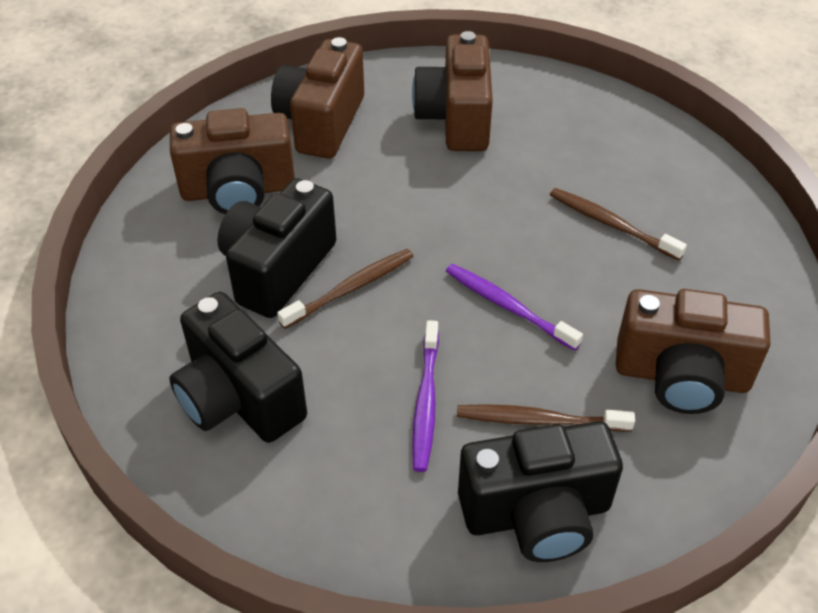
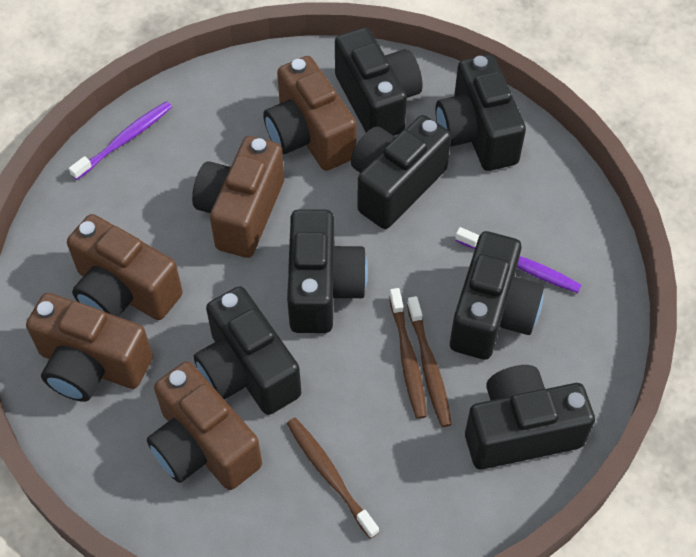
black camera: [169,292,307,443] [217,178,336,318] [458,421,623,562] = 3 -> [194,286,301,415] [287,209,368,333] [335,27,422,136] [351,115,451,229] [435,55,526,171] [450,231,544,360] [465,365,595,469] = 7
brown camera: [170,108,295,215] [271,37,364,158] [412,31,493,151] [616,289,770,414] = 4 -> [26,293,153,402] [67,214,183,320] [147,361,262,490] [192,136,284,258] [263,56,357,171] = 5

